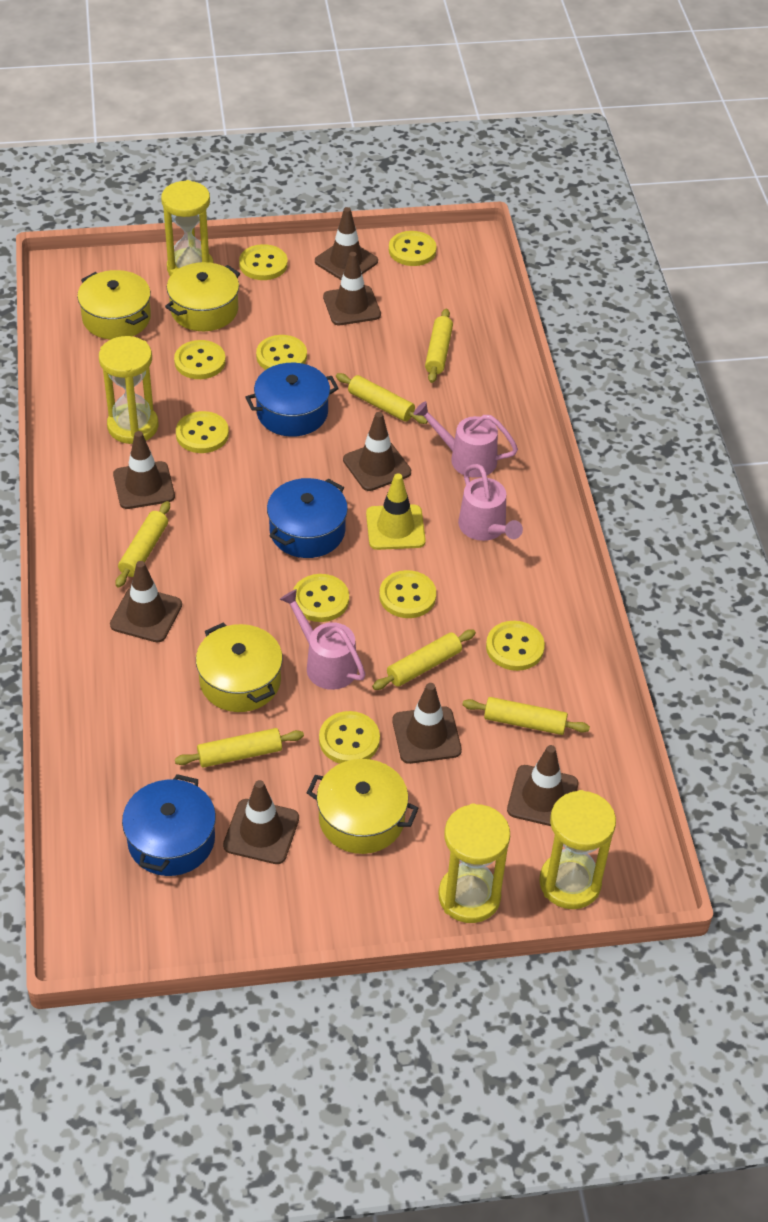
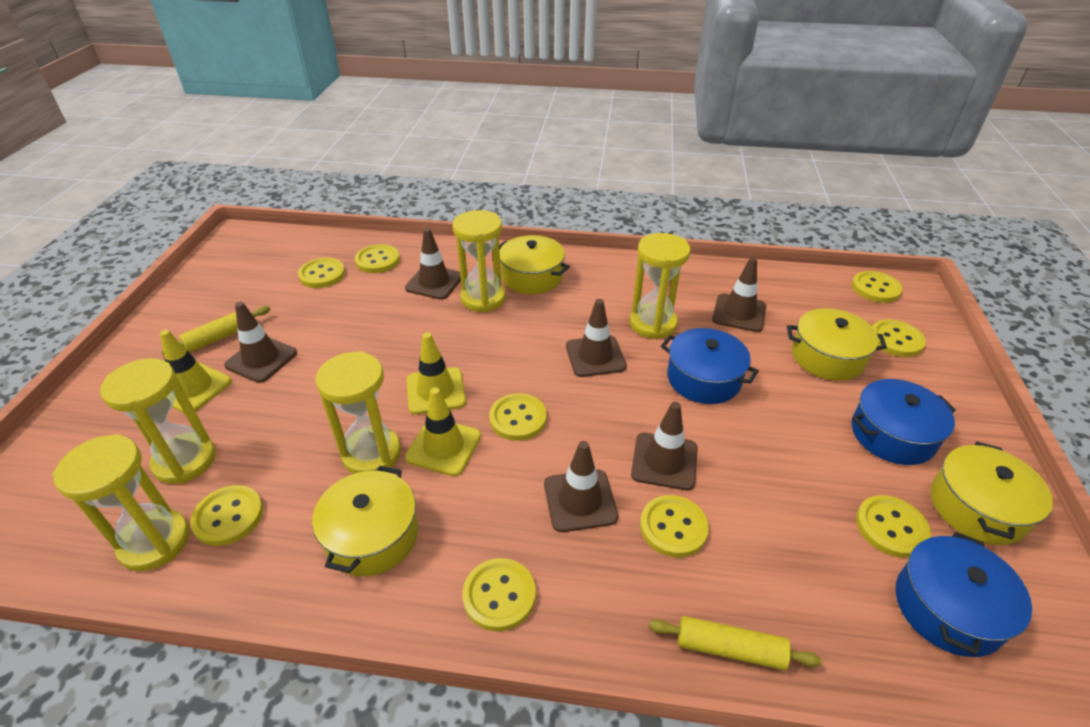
brown traffic cone: [110,561,182,643] [113,431,175,509] [223,780,299,864] [315,207,378,280] [323,252,381,325] [343,412,411,491] [392,683,462,764] [507,745,578,826] = 8 -> [224,302,297,383] [405,228,461,300] [544,441,618,532] [566,299,627,377] [631,402,698,490] [712,257,766,332] = 6
pink watering can: [280,589,366,690] [413,401,518,478] [458,464,523,541] = 3 -> none = 0
yellow hourglass: [99,336,158,444] [161,180,214,276] [439,803,510,923] [539,790,616,909] = 4 -> [52,434,190,571] [100,358,216,484] [315,351,401,474] [453,210,506,312] [630,233,691,339] = 5
yellow rolling pin: [116,501,170,588] [175,728,304,768] [336,373,428,424] [372,629,476,690] [425,309,453,383] [462,697,590,735] = 6 -> [161,306,271,355] [649,616,821,670] = 2
yellow traffic cone: [366,473,426,550] = 1 -> [160,330,232,414] [405,387,481,476] [406,332,466,414] = 3

